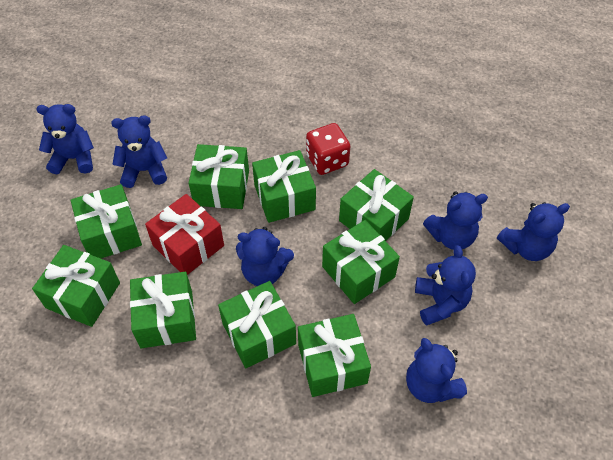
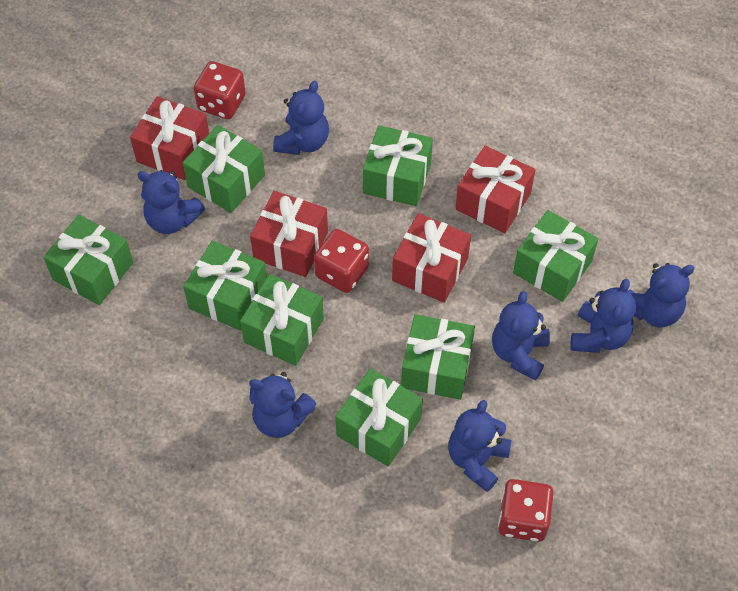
green gift: [32,245,120,327] [71,184,142,258] [130,272,196,348] [189,144,249,209] [218,281,296,368] [252,150,316,223] [298,314,371,397] [322,220,400,304] [339,169,414,241] = 9 -> [43,215,133,305] [183,125,265,213] [183,241,267,330] [240,274,324,366] [336,368,423,467] [363,125,433,206] [401,314,475,400] [513,210,598,302] = 8
red dice: [306,123,350,175] = 1 -> [194,61,246,119] [314,229,369,293] [498,479,553,542] = 3
red gift: [145,194,224,275] = 1 -> [130,96,209,180] [250,191,328,277] [392,213,471,303] [455,146,535,233] = 4

